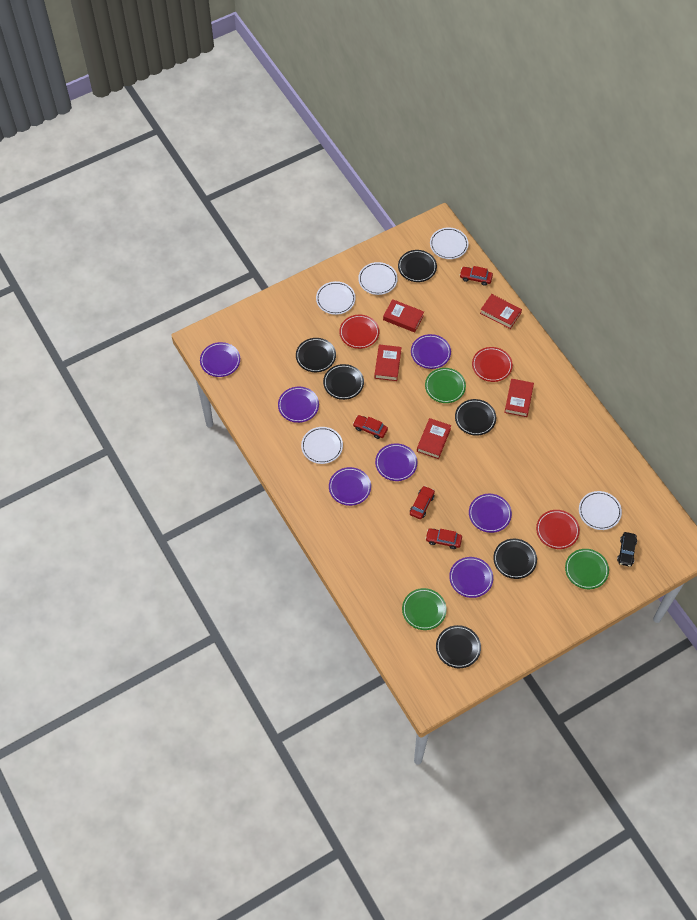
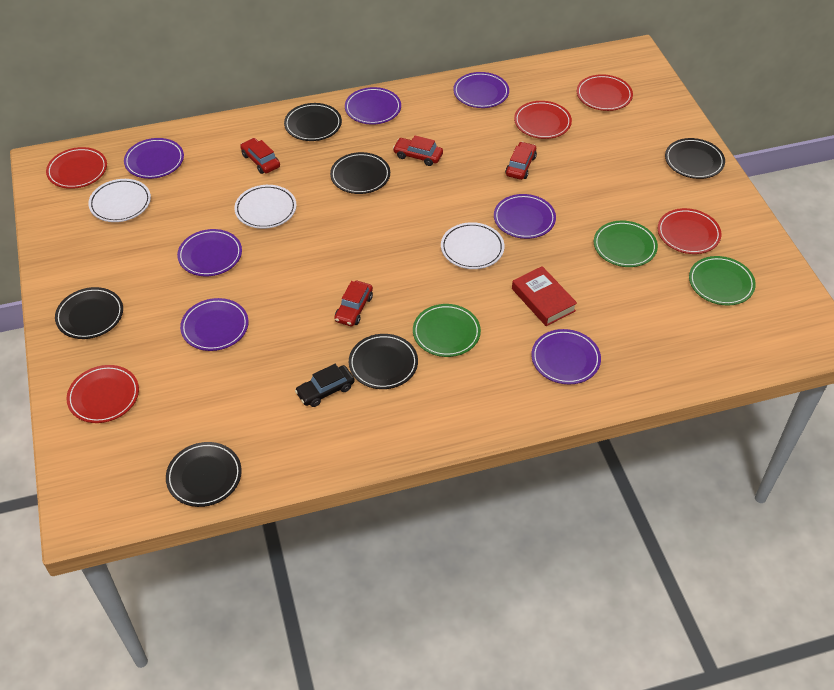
red book: [374,344,401,381] [383,299,424,333] [417,418,451,459] [480,294,522,329] [504,379,534,417] = 5 -> [512,266,577,326] = 1
red plate: [339,315,379,349] [472,347,513,382] [536,510,580,549] = 3 -> [46,147,107,189] [66,365,139,423] [514,101,572,139] [577,74,633,111] [658,208,721,254] = 5
white plate: [301,427,343,464] [316,281,356,315] [358,262,398,295] [430,227,469,259] [579,491,622,530] = 5 -> [88,179,151,222] [234,185,297,229] [441,222,504,269] = 3

